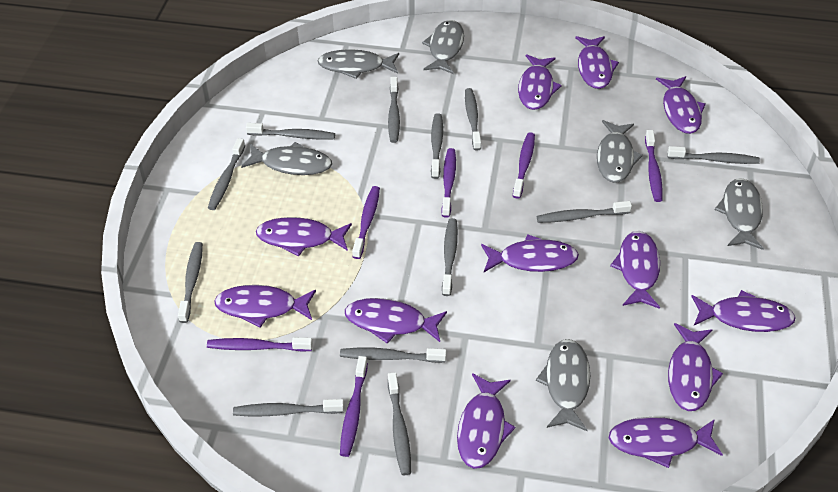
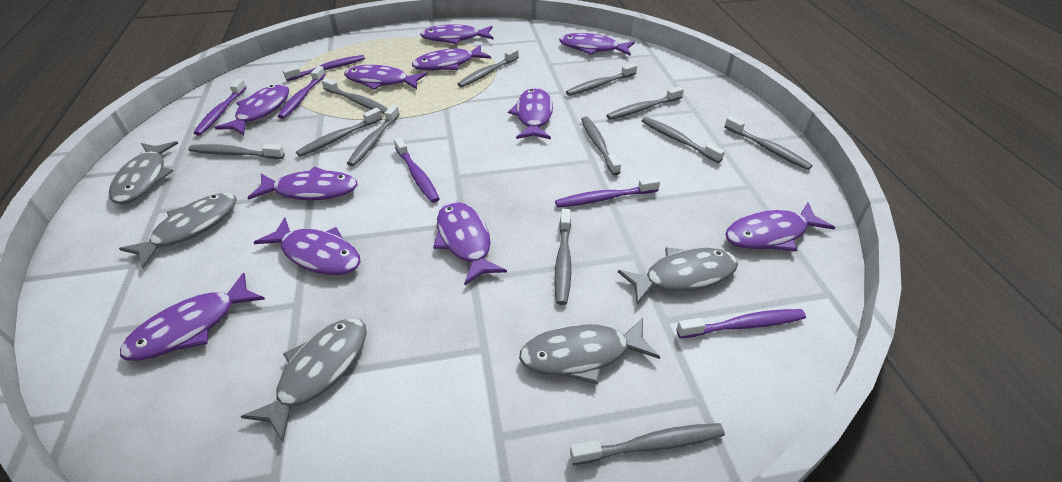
grey fish: [241,142,332,175] [317,49,399,79] [422,20,464,74] [536,339,590,431] [597,120,643,183] [715,178,764,250] = 6 -> [109,141,178,204] [119,193,237,268] [240,318,367,442] [519,318,660,385] [618,248,738,305] = 5
purple fish: [214,285,316,328] [256,217,352,257] [345,298,447,344] [457,373,515,469] [481,235,579,272] [518,54,562,110] [575,36,619,89] [609,417,723,468] [610,231,660,309] [656,76,706,134] [668,323,723,411] [691,290,796,332] = 12 -> [120,273,265,361] [215,85,289,135] [248,166,358,200] [254,217,361,275] [344,65,427,90] [412,45,491,71] [420,24,494,44] [433,202,507,285] [508,88,553,139] [559,33,635,56] [725,203,835,251] = 11

